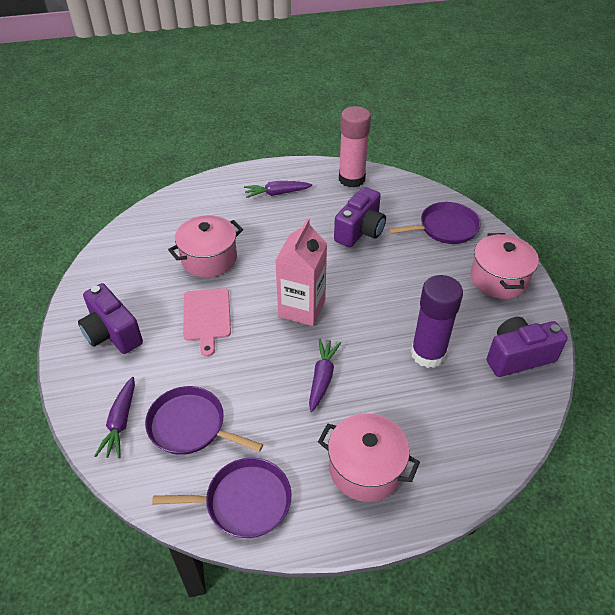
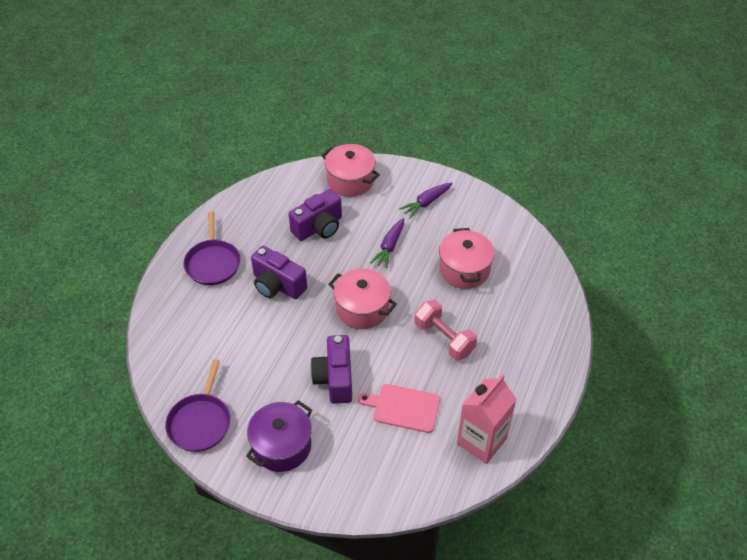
pink dumbbell: none = 0 -> [414,300,477,360] = 1
pink glue stick: [339,106,371,188] = 1 -> none = 0
purple carrot: [95,377,135,458] [244,181,312,198] [309,339,341,412] = 3 -> [370,218,404,268] [399,183,453,219] = 2
purple glue stick: [411,275,463,368] = 1 -> none = 0
purple pan: [145,386,263,455] [152,458,292,538] [389,202,481,244] = 3 -> [165,359,230,452] [183,212,240,285] = 2
purple pot: none = 0 -> [246,400,312,472] = 1

